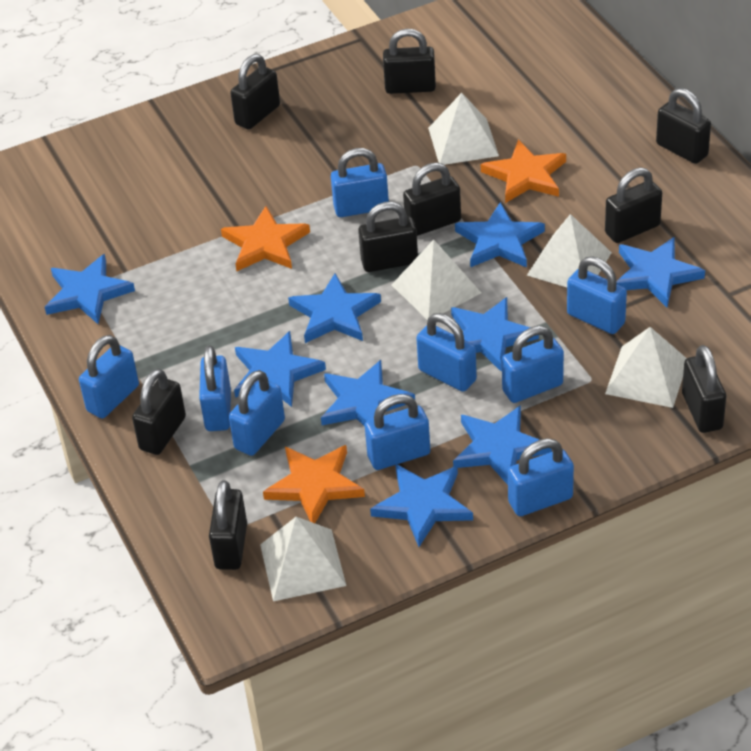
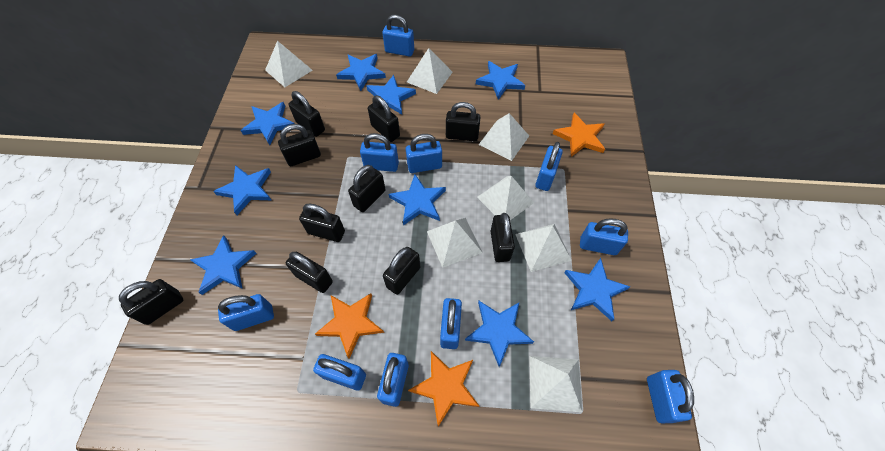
black padlock: [132,369,186,455] [209,480,247,570] [230,54,280,130] [358,202,418,272] [383,29,436,94] [403,163,461,236] [605,168,662,243] [656,88,711,164] [682,345,726,433] = 9 -> [119,279,183,325] [278,124,321,166] [286,252,333,293] [289,91,325,137] [299,203,345,242] [348,165,386,212] [368,95,400,142] [383,247,420,295] [446,102,481,141] [491,213,515,262] = 10
blue padlock: [79,335,139,418] [199,345,231,431] [229,370,285,456] [331,148,389,217] [365,394,430,470] [416,313,477,392] [502,326,564,403] [508,438,574,516] [567,257,627,334] = 9 -> [218,294,274,331] [313,354,366,391] [360,133,399,172] [377,353,409,407] [382,15,414,57] [406,134,442,173] [440,298,462,349] [535,142,563,191] [580,218,628,255] [647,370,694,423] = 10
white pyramid: [260,517,346,601] [392,240,481,320] [428,93,499,165] [527,214,612,287] [605,327,687,408] = 5 -> [265,41,313,87] [407,48,453,94] [427,218,483,268] [477,176,534,220] [479,113,529,161] [515,224,572,272] [529,356,582,412] = 7

